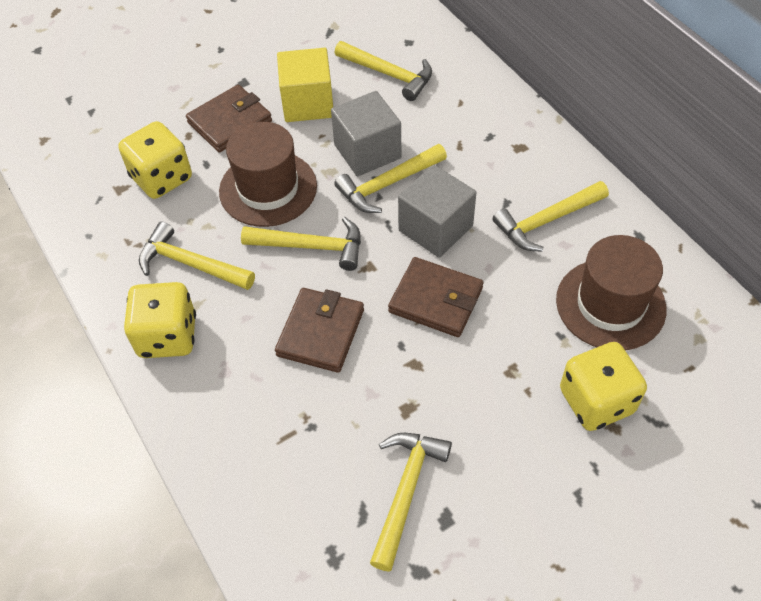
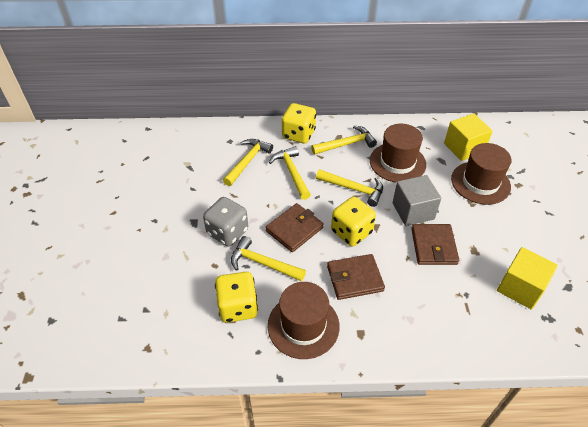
brown hat: [219,122,317,227] [556,235,667,351] = 2 -> [268,282,340,359] [370,124,426,183] [451,143,511,205] = 3
grey cube: [331,91,401,176] [398,165,476,258] = 2 -> [393,175,441,226] = 1
grey dice: none = 0 -> [203,197,248,246] = 1
yellow cube: [277,48,333,122] = 1 -> [444,113,493,161] [497,247,558,309] = 2
yellow hammer: [139,221,255,290] [241,217,361,271] [334,144,447,213] [335,41,432,101] [370,433,452,572] [492,181,609,252] = 6 -> [223,139,273,186] [231,236,306,281] [269,146,311,200] [311,126,377,155] [316,169,383,207] = 5

